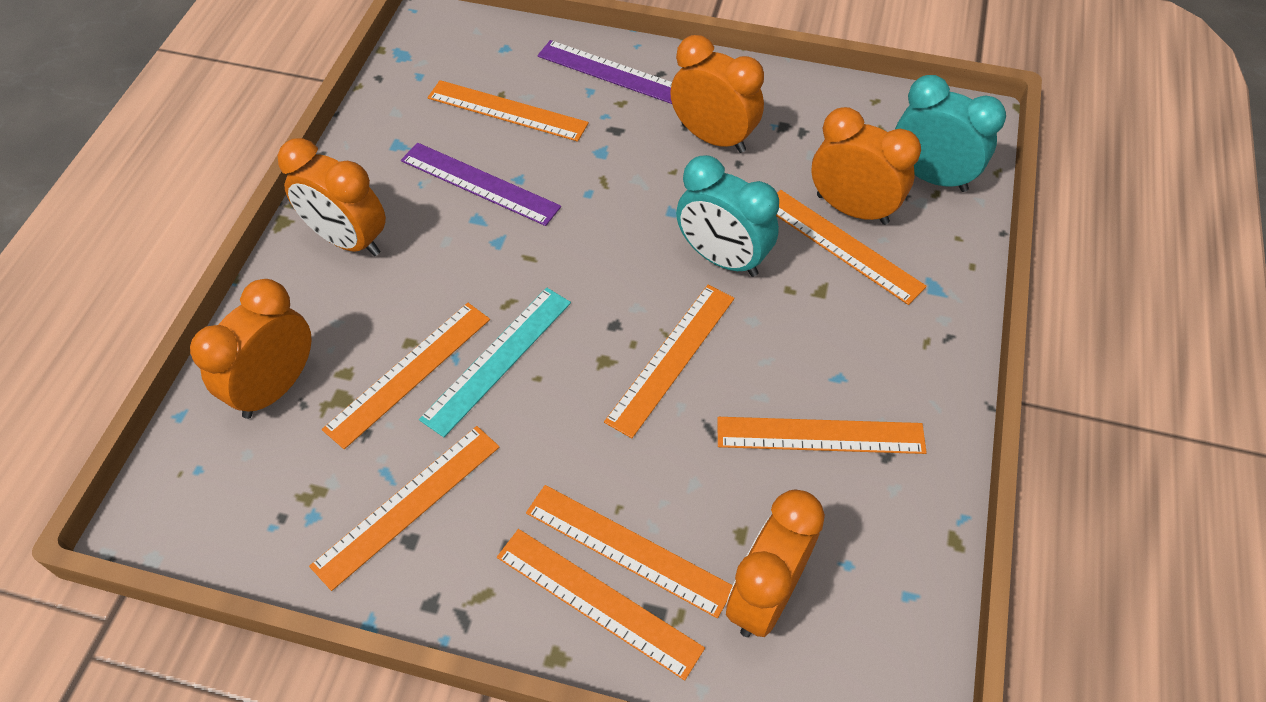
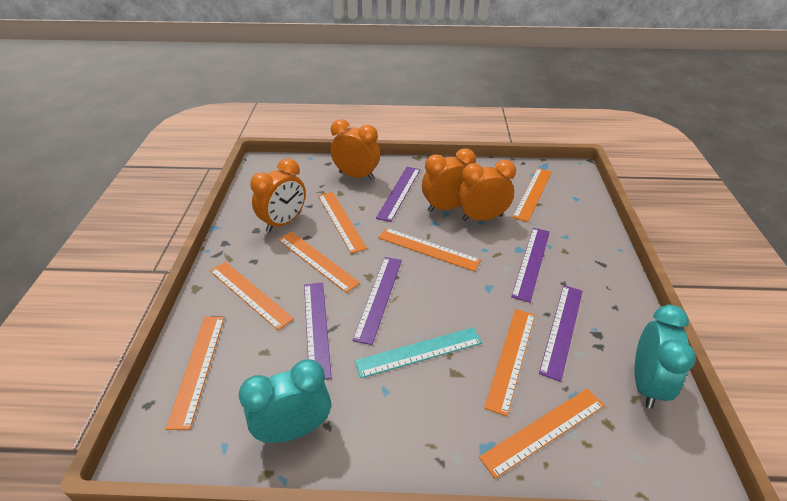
orange clock: [190,279,312,419] [278,138,386,256] [670,35,764,153] [726,489,825,637] [811,107,921,225] = 5 -> [250,158,306,232] [330,119,380,180] [422,148,476,212] [458,160,516,221] = 4
purple ruler: [401,143,561,226] [537,40,672,104] = 2 -> [304,282,332,379] [352,257,402,345] [376,167,420,222] [511,228,550,303] [539,285,583,382] = 5

